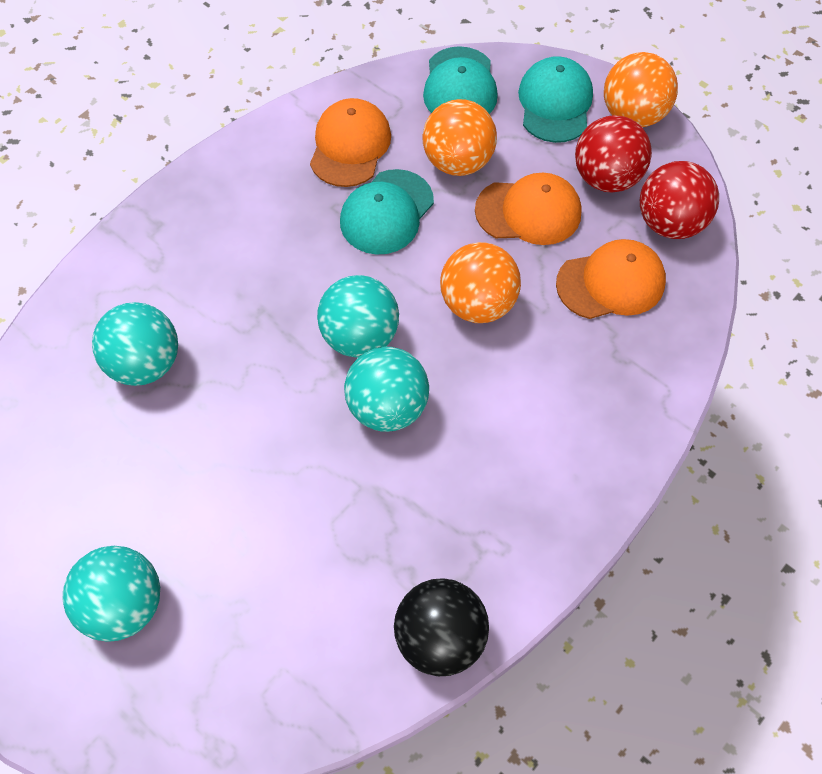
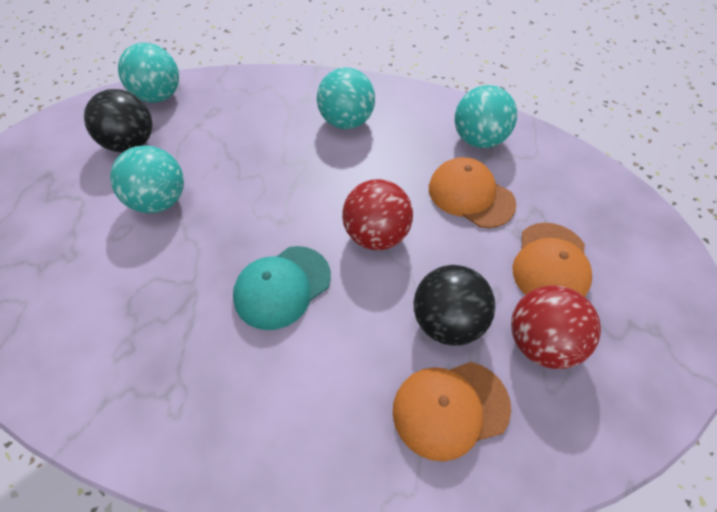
black ball: [394,578,489,676] = 1 -> [84,89,153,153] [414,265,495,346] = 2
orange ball: [423,99,497,176] [440,242,521,323] [604,52,678,127] = 3 -> none = 0
turquoise cap: [340,169,434,255] [423,46,498,114] [518,56,593,143] = 3 -> [233,246,331,330] = 1

